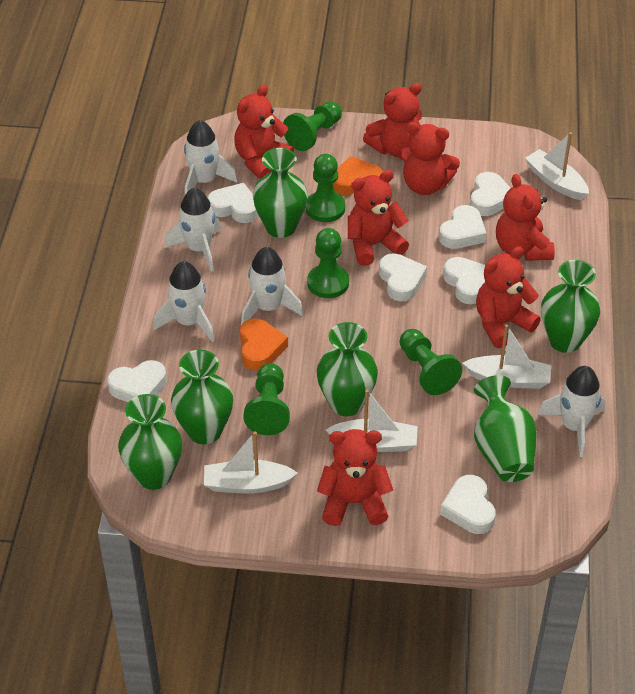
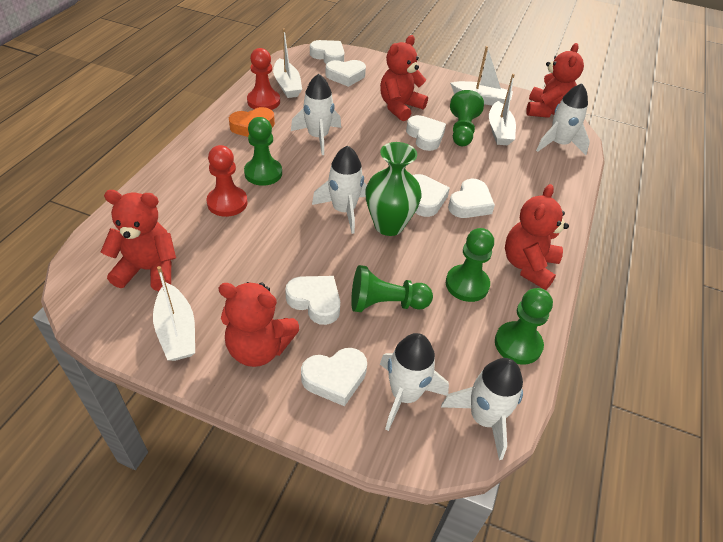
green vase: [118,394,182,490] [171,350,233,444] [253,148,308,238] [317,322,378,416] [474,375,537,482] [541,260,600,353] = 6 -> [365,142,422,236] = 1
orange heart: [240,318,288,370] [333,156,383,195] = 2 -> [229,107,275,137] = 1
red pawn: none = 0 -> [207,145,248,217] [247,48,280,110] = 2
red teddy bear: [234,85,294,179] [317,429,393,526] [348,170,409,266] [363,83,422,157] [398,122,460,195] [476,246,541,348] [496,174,555,261] = 7 -> [101,190,176,291] [218,282,299,367] [380,35,428,121] [505,184,569,290] [526,43,584,118] = 5

